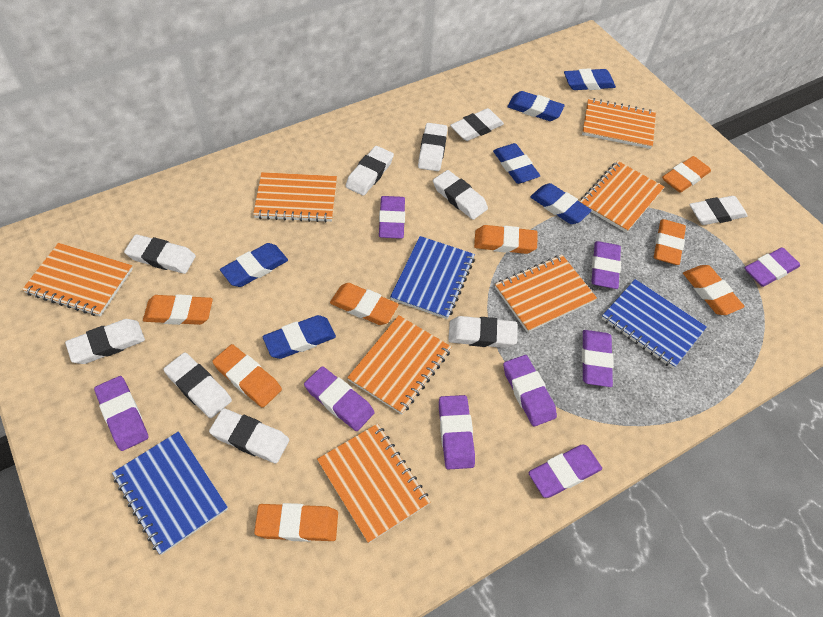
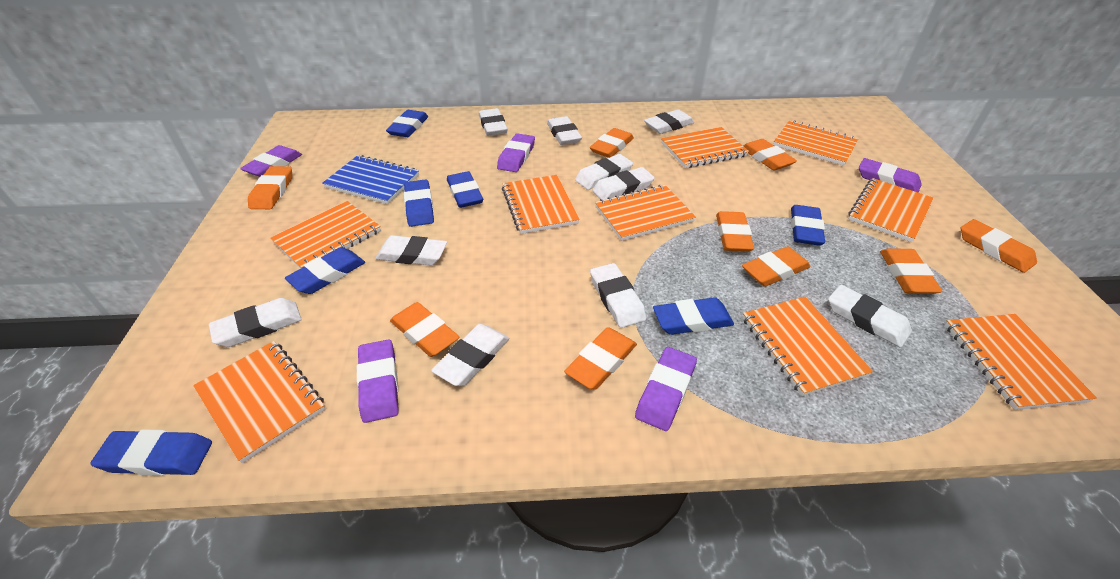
blue eraser: [220,243,288,287] [262,315,336,359] [493,143,540,184] [507,91,565,121] [530,183,592,224] [564,68,616,90] = 6 -> [90,429,212,476] [285,247,365,294] [386,110,428,137] [404,179,434,227] [447,171,483,208] [653,297,734,335] [791,205,825,246] = 7
blue notebook: [112,431,228,555] [390,236,475,319] [601,279,707,369] = 3 -> [323,155,419,204] = 1
orange eraser: [143,294,213,325] [212,344,282,408] [254,503,338,542] [330,283,399,325] [474,225,537,254] [654,219,686,265] [662,156,711,193] [683,265,745,315] = 8 -> [248,166,292,209] [390,302,459,357] [564,327,637,390] [590,128,634,158] [716,211,754,252] [742,246,810,287] [743,139,797,170] [880,248,943,294] [961,219,1037,273] = 9
orange notebook: [22,243,133,316] [253,172,337,223] [317,424,430,543] [347,315,451,415] [495,255,597,333] [580,161,664,233] [582,98,656,149] = 7 -> [193,341,325,463] [270,201,381,269] [502,175,579,234] [595,185,696,241] [661,127,749,168] [742,297,873,396] [773,120,858,166] [848,178,933,242] [945,314,1097,410] = 9
purple eraser: [94,376,149,451] [304,366,374,431] [379,196,405,239] [439,395,475,470] [503,355,557,427] [528,445,602,498] [582,330,614,387] [591,241,621,289] [745,247,800,287] = 9 -> [240,145,302,177] [357,339,399,423] [497,133,535,172] [635,347,697,431] [859,158,922,192] = 5

